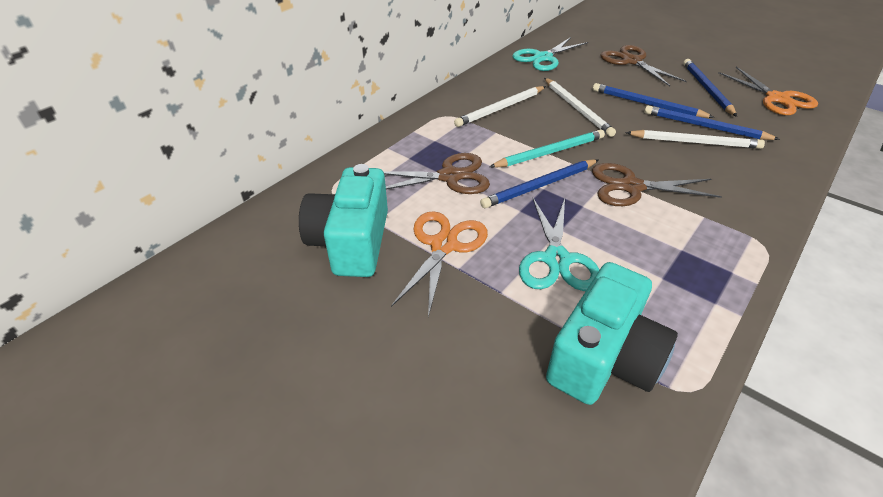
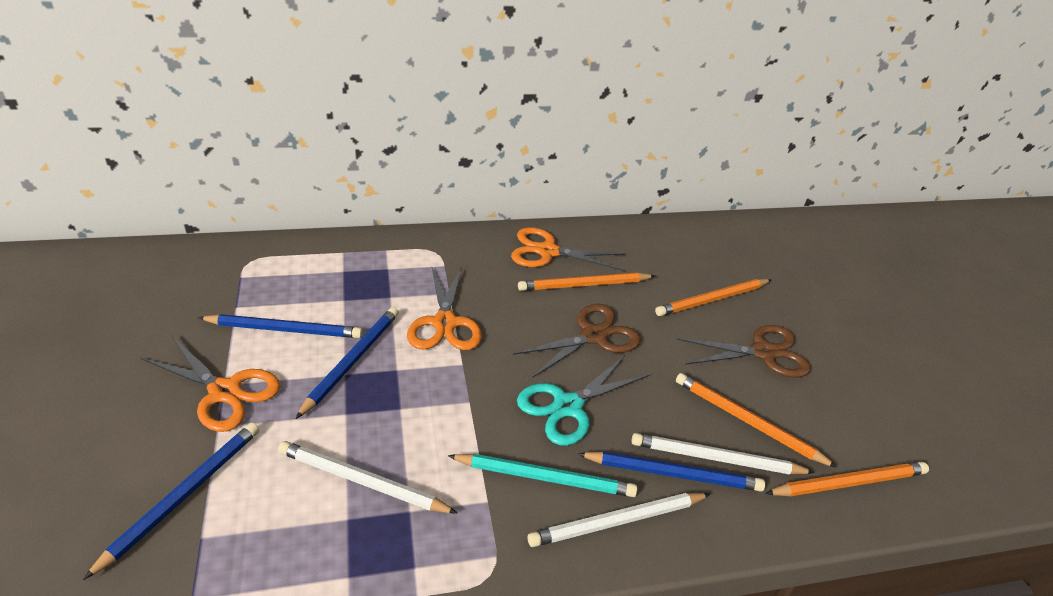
brown scissors: [383,153,490,194] [592,163,722,206] [600,45,687,86] = 3 -> [513,304,641,378] [677,325,811,378] = 2
orange pencil: none = 0 -> [518,273,655,291] [655,279,771,316] [676,373,838,468] [765,462,929,497] = 4
orange scissors: [391,211,488,317] [718,67,818,115] = 2 -> [141,337,281,432] [407,267,482,350] [511,227,625,271] = 3
turquoise camera: [299,164,388,277] [546,262,678,405] = 2 -> none = 0
turquoise scissors: [512,37,588,71] [519,198,600,291] = 2 -> [517,355,649,446] = 1

